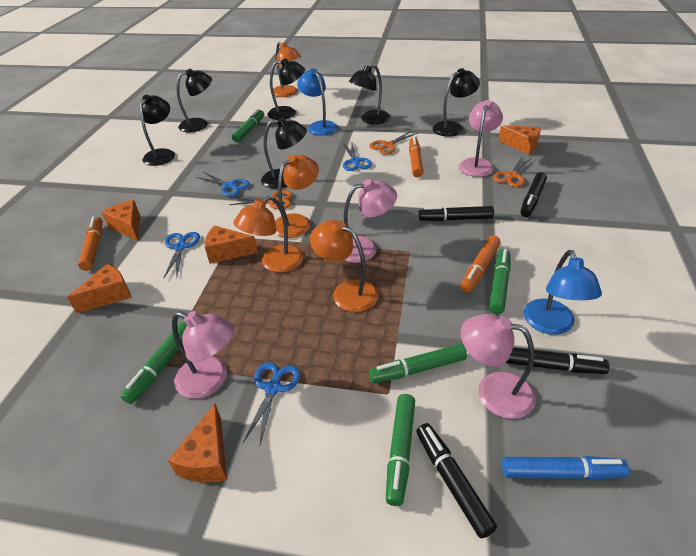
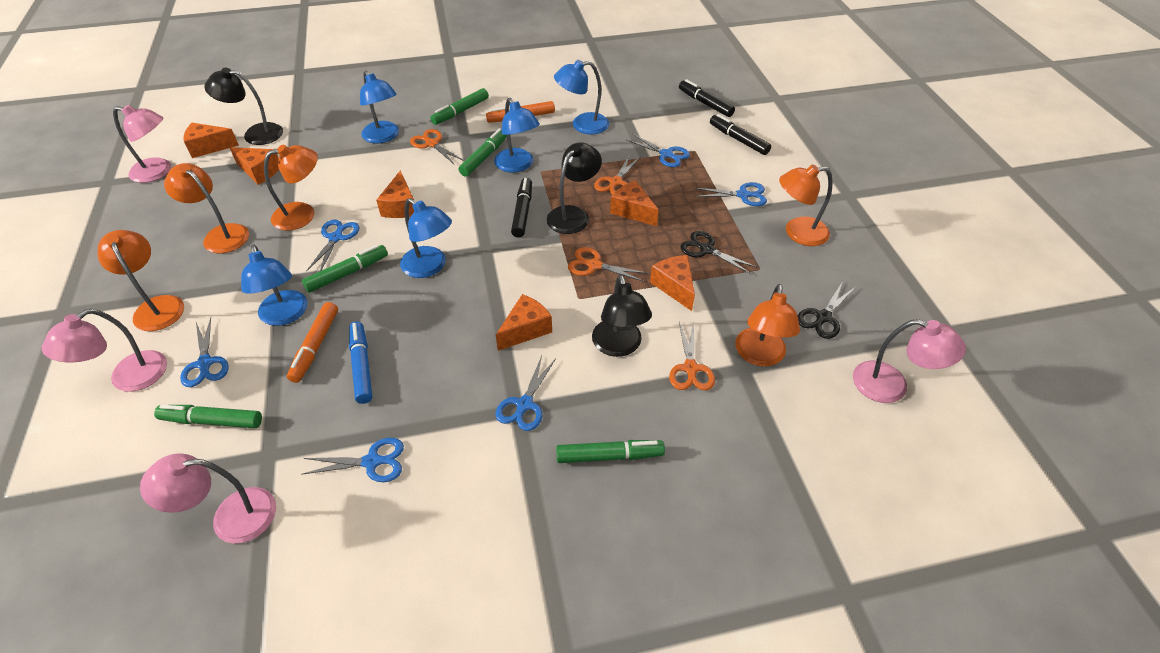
black lamp: [140,95,175,166] [177,69,212,133] [261,117,307,189] [267,58,305,120] [349,64,390,124] [432,68,480,137] = 6 -> [205,68,283,145] [547,142,602,234] [592,274,652,357] = 3
black marker: [416,423,497,538] [418,206,494,221] [506,347,609,374] [520,172,547,217] = 4 -> [511,178,532,238] [679,79,735,117] [710,114,771,155] = 3
black scissors: none = 0 -> [680,231,758,275] [797,281,856,339] = 2
blue lamp: [297,68,338,136] [524,250,602,335] = 2 -> [241,245,308,326] [360,70,399,144] [400,198,452,278] [494,98,540,173] [554,60,609,134] = 5
blue scissors: [163,232,200,279] [196,172,250,197] [243,362,300,447] [343,143,372,171] = 4 -> [180,318,229,387] [301,438,404,482] [306,220,359,272] [495,356,556,431] [627,134,690,167] [694,182,767,206] = 6
orange cheese: [67,264,131,313] [102,200,140,241] [168,404,227,483] [205,225,258,264] [498,125,541,155] = 5 -> [183,123,239,158] [230,147,279,185] [376,171,414,218] [496,294,552,351] [610,180,659,226] [650,255,695,311] = 6
orange lamp: [234,196,303,273] [273,42,301,97] [275,155,319,238] [310,220,379,312] = 4 -> [98,230,184,331] [164,163,249,253] [264,145,318,230] [735,284,800,366] [779,165,832,246] = 5
orange marker: [78,217,103,271] [409,137,424,177] [460,235,501,293] = 3 -> [287,302,338,383] [486,101,555,123] = 2
orange scissors: [229,190,293,209] [369,131,418,155] [493,157,532,187] = 3 -> [410,129,464,165] [568,247,647,282] [594,155,641,195] [669,322,715,390] = 4

